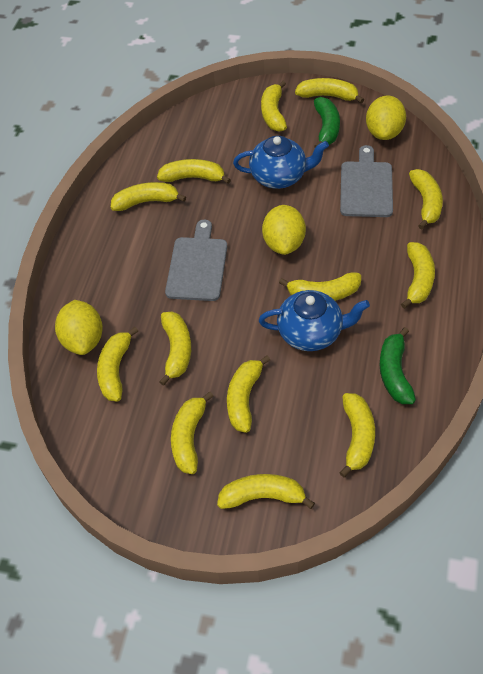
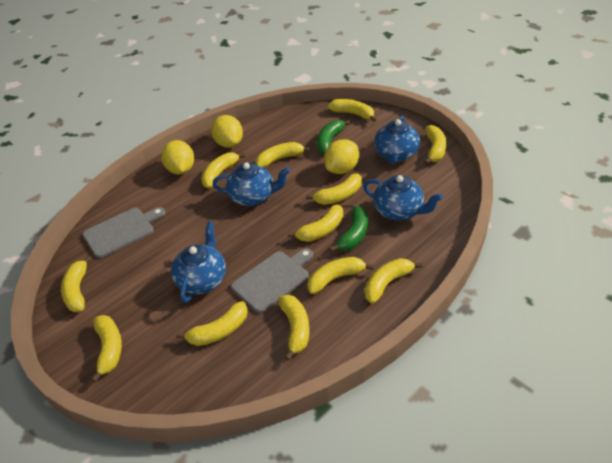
blue teapot: [233,136,329,189] [259,290,370,351] = 2 -> [171,222,226,303] [213,162,290,206] [363,175,443,221] [374,115,420,164] = 4
yellow banana: [97,327,138,401] [111,182,186,211] [157,159,231,184] [159,311,191,386] [171,392,213,474] [217,474,315,509] [227,355,270,433] [261,81,287,131] [279,272,361,301] [295,78,364,103] [339,393,375,477] [401,242,435,309] [409,169,443,229] = 13 -> [61,255,92,312] [91,315,122,383] [176,301,248,346] [201,152,245,188] [255,142,311,168] [278,295,309,361] [288,204,343,242] [306,173,362,205] [307,257,374,294] [328,99,376,122] [365,258,423,304] [424,125,447,164] = 12

